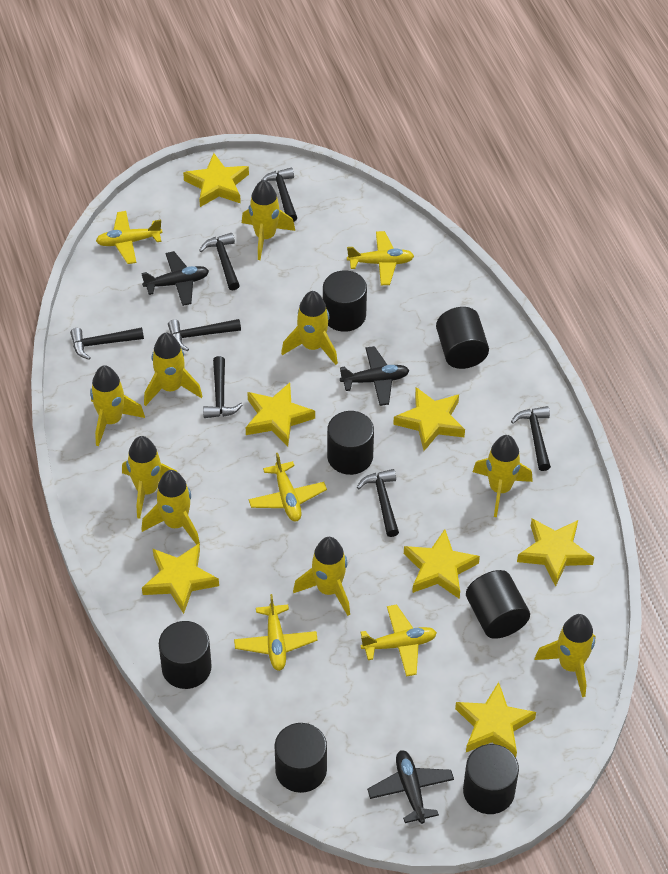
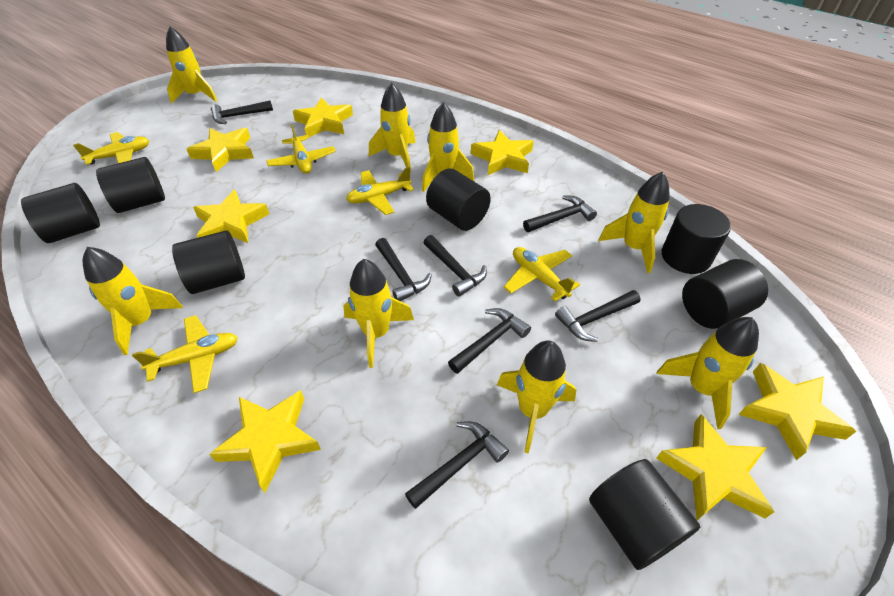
black plane: [141,251,209,306] [340,346,409,406] [367,750,454,824] = 3 -> none = 0
yellow rocket: [90,365,145,446] [122,436,177,519] [141,470,200,545] [144,333,202,406] [242,180,295,260] [281,291,338,365] [293,537,350,616] [473,435,533,517] [534,614,596,697] = 9 -> [83,247,183,355] [166,27,217,104] [343,259,414,368] [369,83,416,172] [422,102,474,192] [497,340,576,453] [598,172,670,273] [656,317,759,429] = 8

